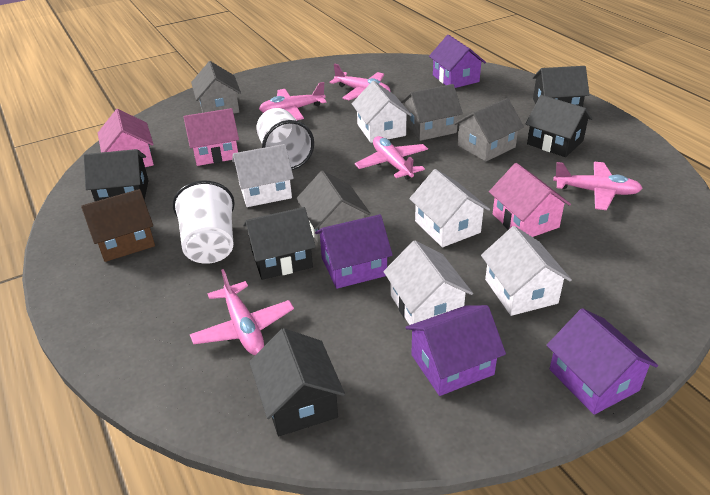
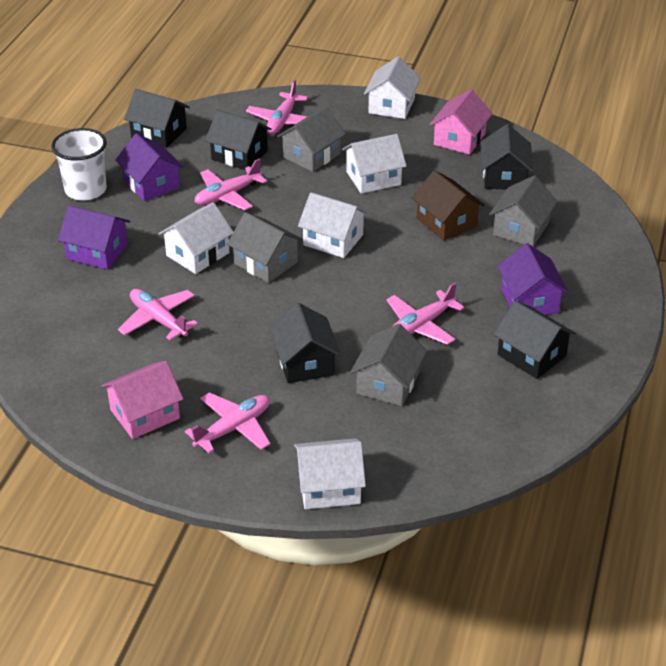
pink house: [98,109,154,167] [183,108,239,166] [489,163,571,237] = 3 -> [101,361,183,439] [429,89,493,155] = 2
purple house: [315,214,393,289] [405,305,506,396] [429,35,486,88] [547,308,658,415] = 4 -> [58,206,130,270] [115,133,184,201] [497,243,569,315] = 3
white cup: [173,181,235,264] [256,108,314,170] = 2 -> [51,128,107,200] = 1

